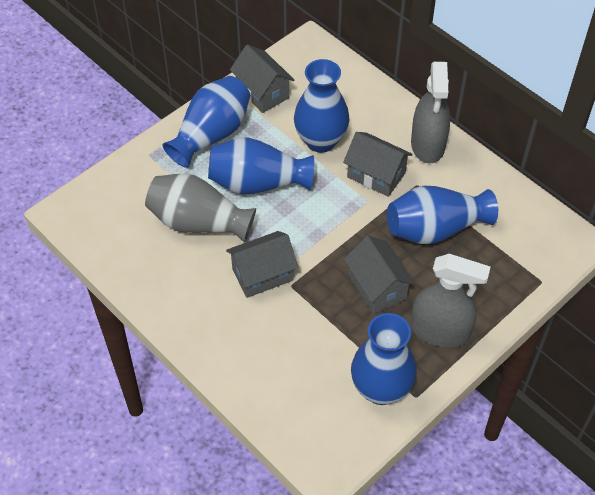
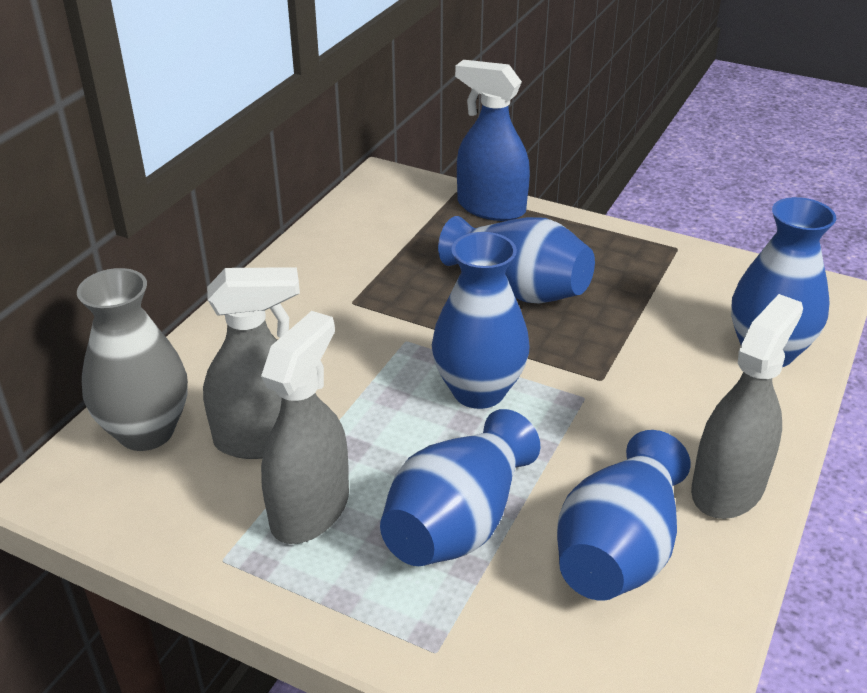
blue spray bottle: none = 0 -> [455,60,530,221] = 1
grey house: [226,231,298,298] [230,44,294,113] [343,132,413,197] [344,236,415,314] = 4 -> none = 0
grey spray bottle: [411,62,450,163] [411,254,491,347] = 2 -> [203,267,300,459] [261,311,349,544] [691,294,803,519] = 3

